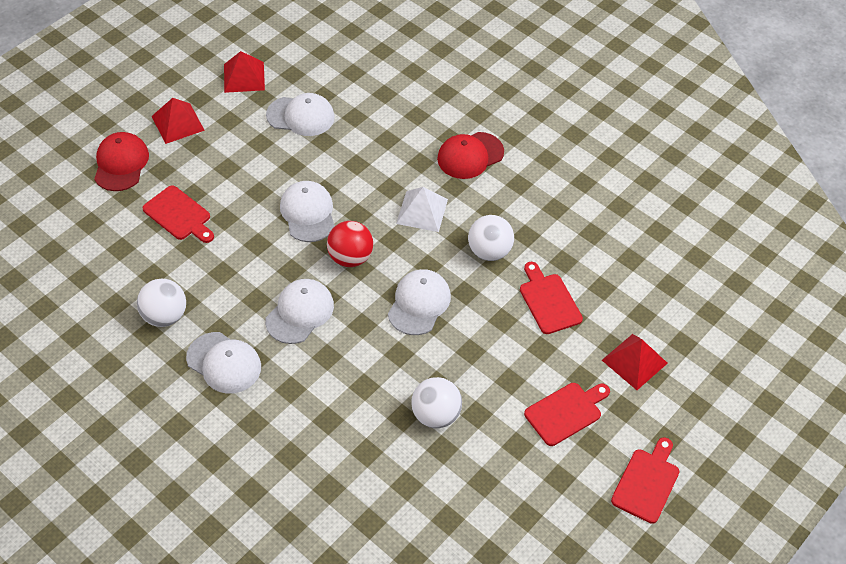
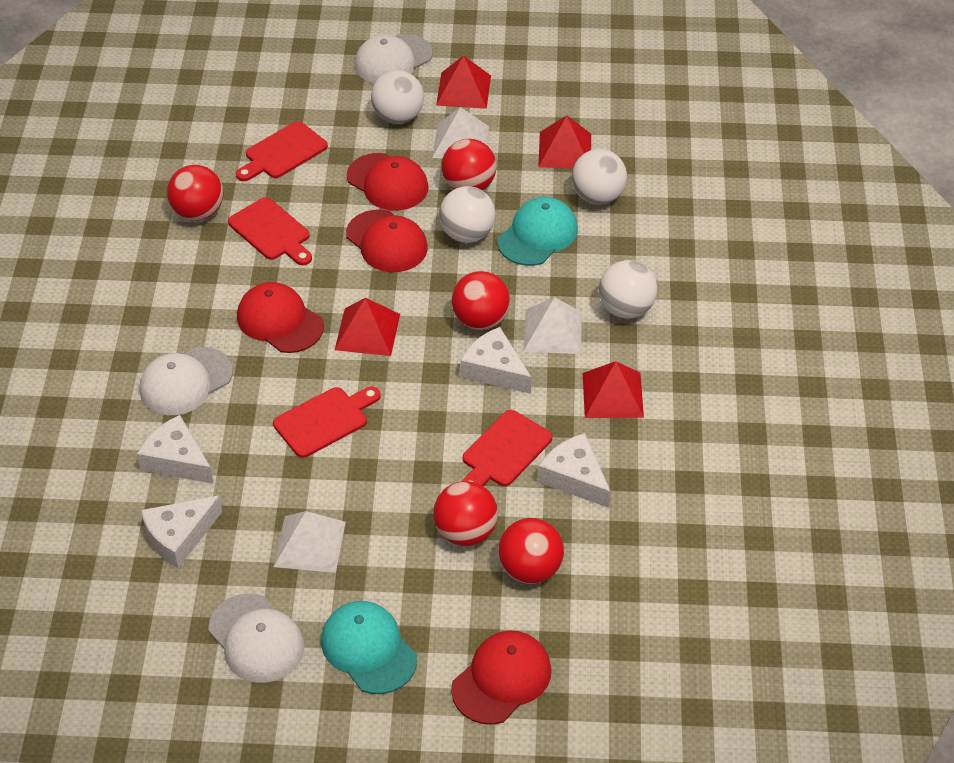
red ball: [327,221,373,267] = 1 -> [167,165,223,221] [433,481,498,546] [442,139,496,191] [452,271,510,330] [498,518,564,584] = 5
red cap: [94,132,149,191] [437,132,504,179] = 2 -> [237,282,324,353] [346,209,428,272] [347,153,429,211] [451,630,551,725] = 4
red pyramid: [151,98,205,144] [224,51,265,93] [602,334,668,390] = 3 -> [335,298,400,356] [436,55,491,109] [538,116,591,168] [583,361,644,418] = 4
turquoise cap: none = 0 -> [321,601,417,694] [498,197,578,266] = 2
white ball: [137,279,186,327] [411,377,462,428] [468,215,514,261] = 3 -> [371,70,424,124] [439,186,495,243] [572,149,627,204] [599,260,657,319] = 4
white cap: [186,332,261,394] [265,279,334,344] [266,93,335,136] [280,181,335,242] [388,269,451,335] = 5 -> [140,347,233,415] [209,594,304,683] [355,34,432,84] = 3
white cheese: none = 0 -> [137,415,214,484] [141,495,222,568] [460,327,532,394] [538,433,611,508] = 4
white pyramid: [396,187,448,232] = 1 -> [274,511,346,573] [432,107,489,159] [523,297,582,354] = 3

